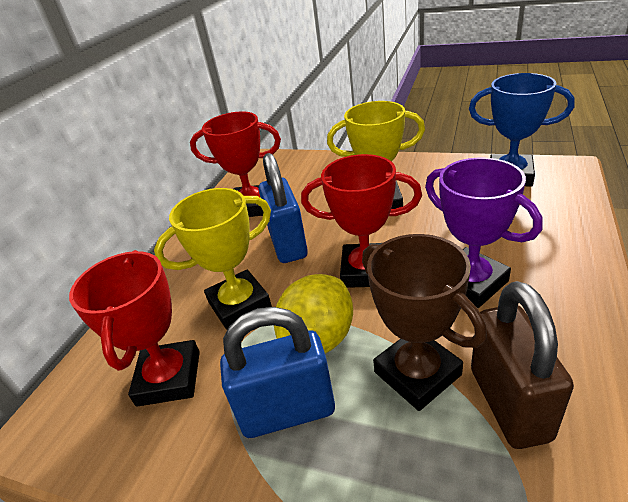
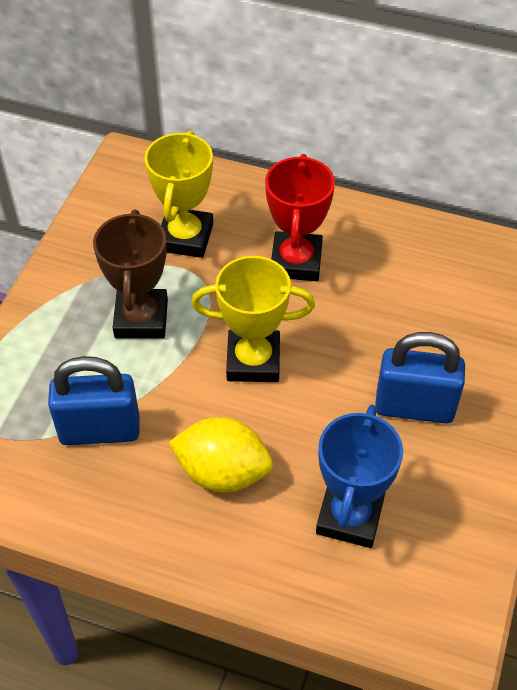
brown padlock: [471,281,574,449] = 1 -> none = 0
purple trophy: [425,157,543,308] = 1 -> none = 0
red trophy: [69,250,200,407] [190,111,281,217] [301,154,422,288] = 3 -> [265,154,335,281] = 1

